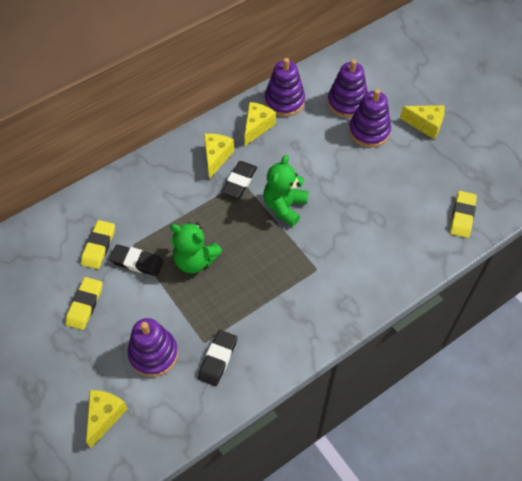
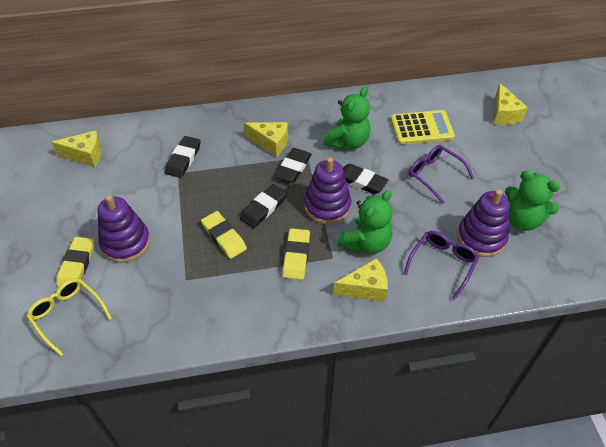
black eraser: [109,244,164,276] [198,330,237,386] [222,161,257,198] = 3 -> [165,136,201,178] [240,184,287,228] [275,148,312,183] [343,164,388,194] = 4
green teddy bear: [170,222,222,273] [264,155,308,227] = 2 -> [324,87,371,150] [338,190,393,254] [505,171,560,231] = 3
purple glasses: none = 0 -> [404,231,479,300] [409,145,474,204] = 2
purple stacking toy: [127,318,178,377] [265,58,305,117] [327,59,368,118] [349,89,391,148] = 4 -> [98,195,150,263] [304,157,351,224] [457,189,510,257] = 3
yellow calculator: none = 0 -> [391,110,455,145] = 1
yellow glasses: none = 0 -> [26,278,112,356] = 1

